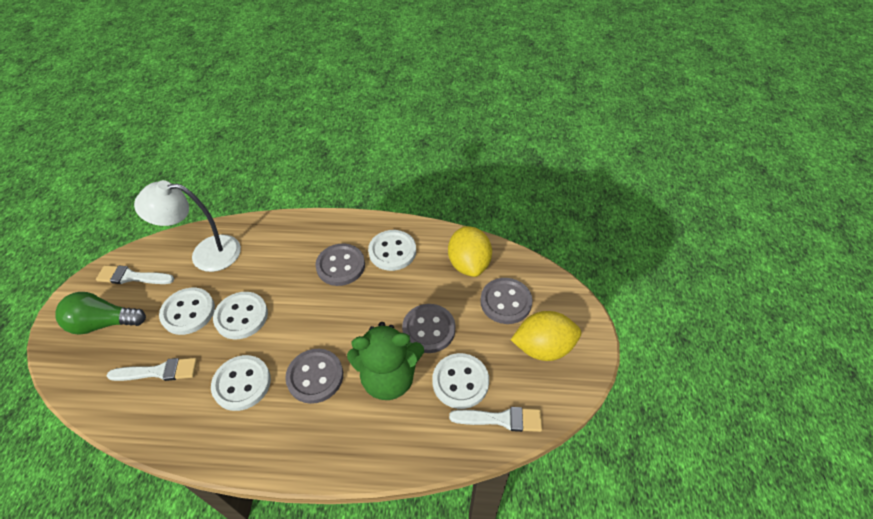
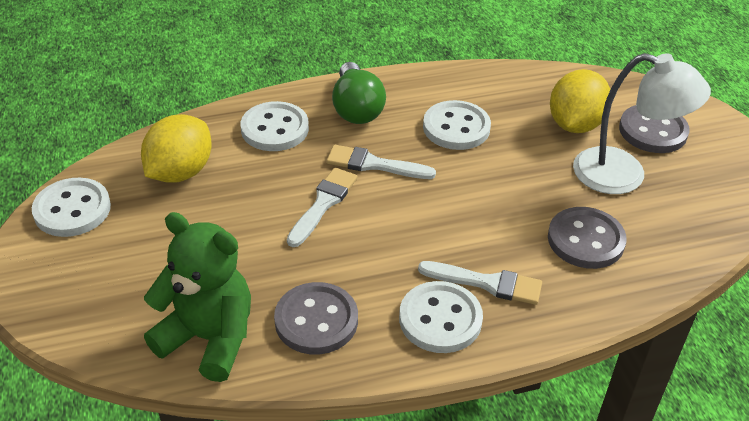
grey button: [285,349,343,404] [315,244,365,286] [402,304,455,353] [480,278,532,324] = 4 -> [274,282,358,354] [548,207,627,269] [619,105,689,153] = 3
white button: [159,288,215,335] [211,355,271,411] [213,292,268,339] [368,230,416,271] [432,353,489,409] = 5 -> [32,178,111,237] [240,101,309,151] [399,281,483,353] [423,100,491,150] = 4

